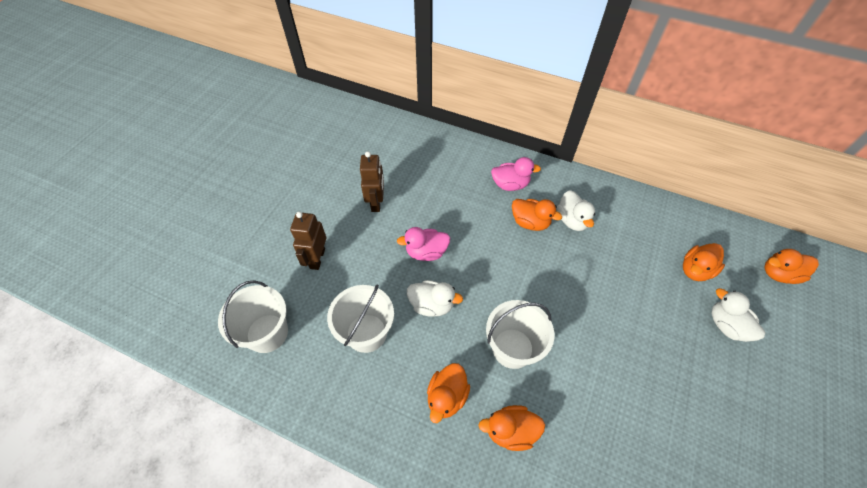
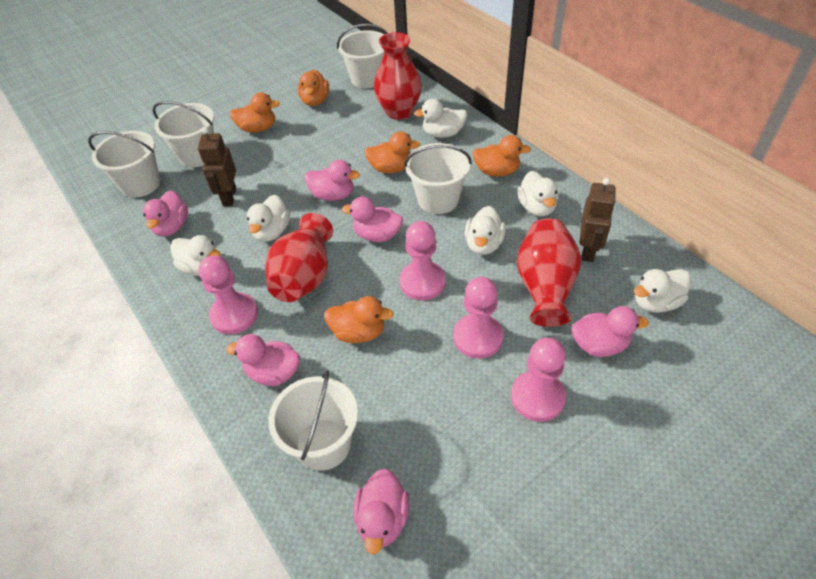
pink duck: [397,227,450,261] [491,157,541,191] = 2 -> [143,190,188,237] [226,334,300,386] [305,160,360,201] [342,197,403,242] [353,468,409,555] [572,306,649,357] = 6
pink pawn: none = 0 -> [199,255,258,334] [399,221,446,301] [453,277,503,359] [511,338,566,422] = 4
red vase: none = 0 -> [265,213,333,302] [374,32,422,120] [517,218,581,327] = 3
white bucket: [218,280,288,353] [327,285,394,353] [486,300,554,369] = 3 -> [88,131,160,198] [153,101,214,167] [268,370,358,471] [337,24,388,88] [404,143,472,214] = 5
white duck: [407,280,463,317] [557,190,595,231] [712,288,765,342] = 3 -> [170,235,221,276] [247,195,290,242] [414,99,467,138] [465,206,506,255] [517,171,558,216] [634,269,691,313] = 6

